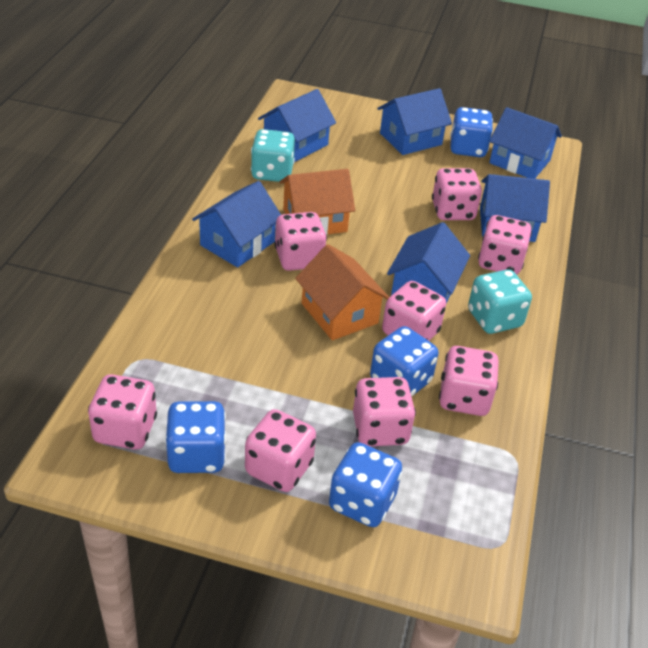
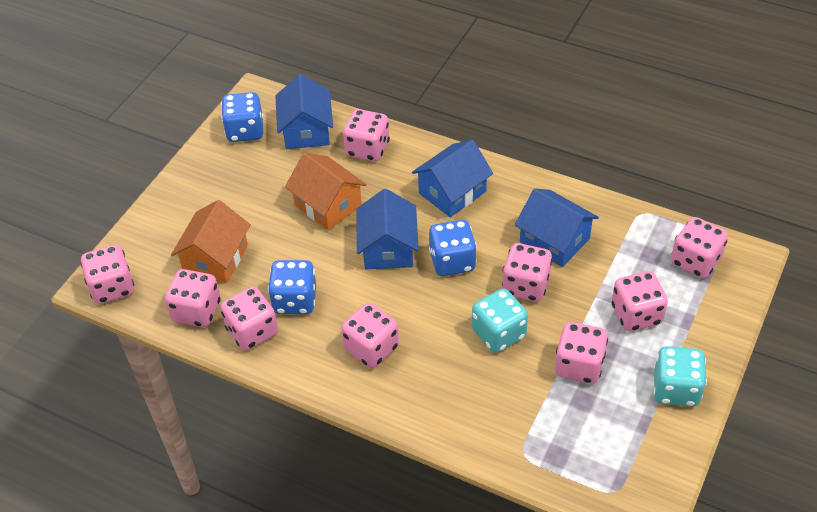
blue dice: [165,401,226,473] [329,442,402,527] [370,326,438,397] [450,107,493,157] = 4 -> [221,92,263,142] [268,260,316,314] [429,220,477,276] = 3
blue house: [192,181,281,267] [258,89,336,162] [377,88,452,155] [387,222,470,303] [480,174,550,242] [489,107,562,179] = 6 -> [275,74,333,149] [356,189,419,269] [412,140,493,217] [515,188,599,267] = 4
pink dice: [88,374,157,449] [245,409,316,492] [274,212,327,271] [353,377,416,446] [382,281,446,341] [432,168,482,220] [439,346,499,416] [478,215,532,275] = 8 -> [80,245,134,304] [165,269,221,327] [220,287,278,350] [341,303,399,368] [343,109,390,162] [502,243,552,302] [555,322,608,384] [612,271,668,331] [671,217,728,278] = 9

